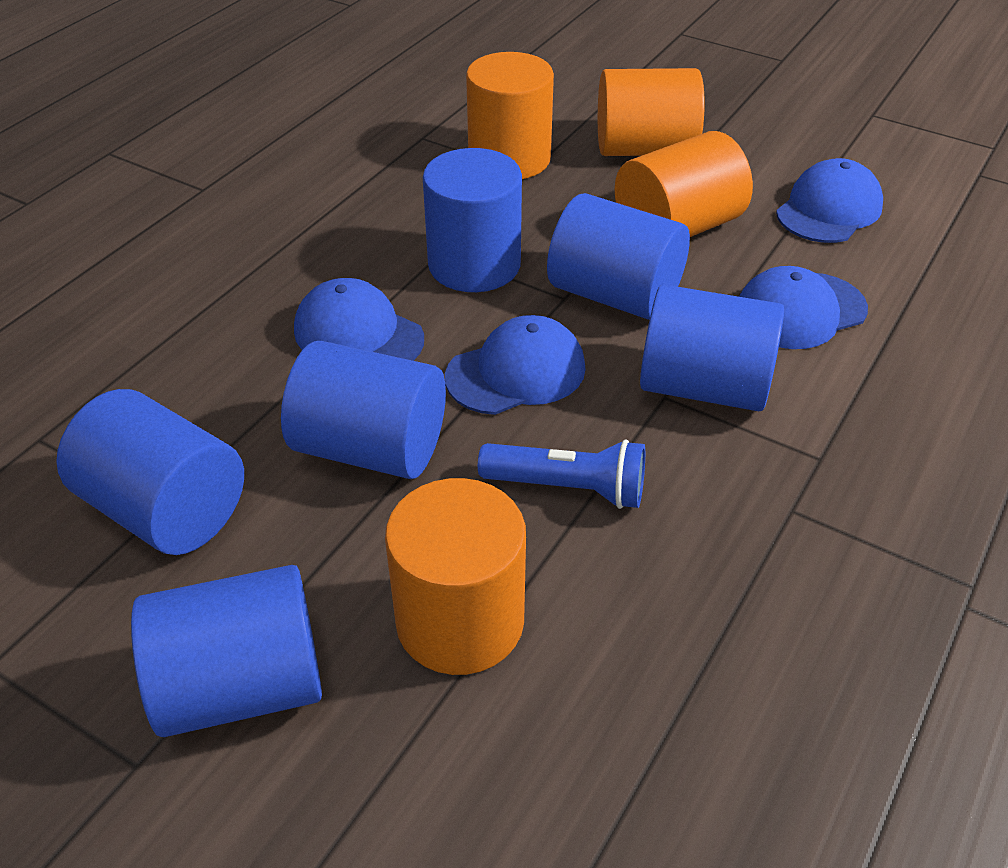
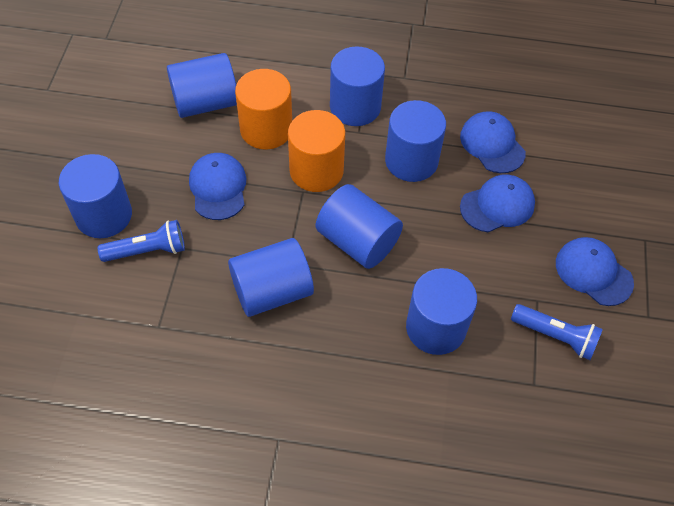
blue cylinder: [56,389,244,555] [131,565,322,737] [281,341,446,479] [423,148,522,292] [547,193,690,320] [640,284,784,411] = 6 -> [59,154,132,238] [167,53,237,118] [228,238,314,317] [316,184,403,269] [330,47,385,126] [385,100,446,182] [406,268,477,355] = 7
blue flashlight: [478,440,645,509] = 1 -> [98,220,185,262] [511,304,603,360] = 2
orange cylinder: [385,478,526,675] [466,52,554,179] [598,68,705,156] [615,131,753,237] = 4 -> [235,69,292,150] [288,110,345,192] = 2

